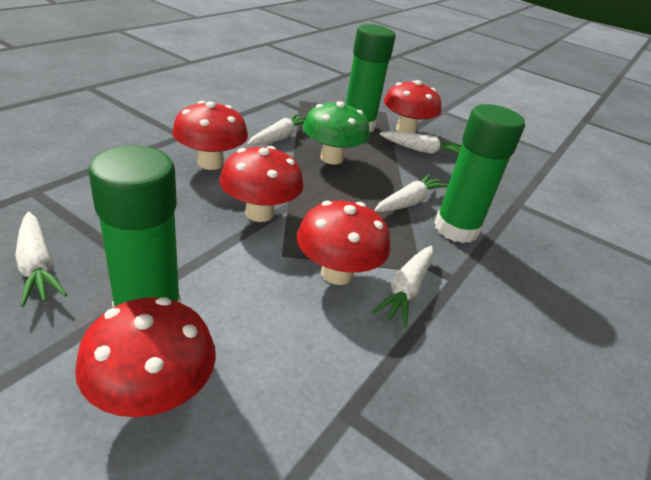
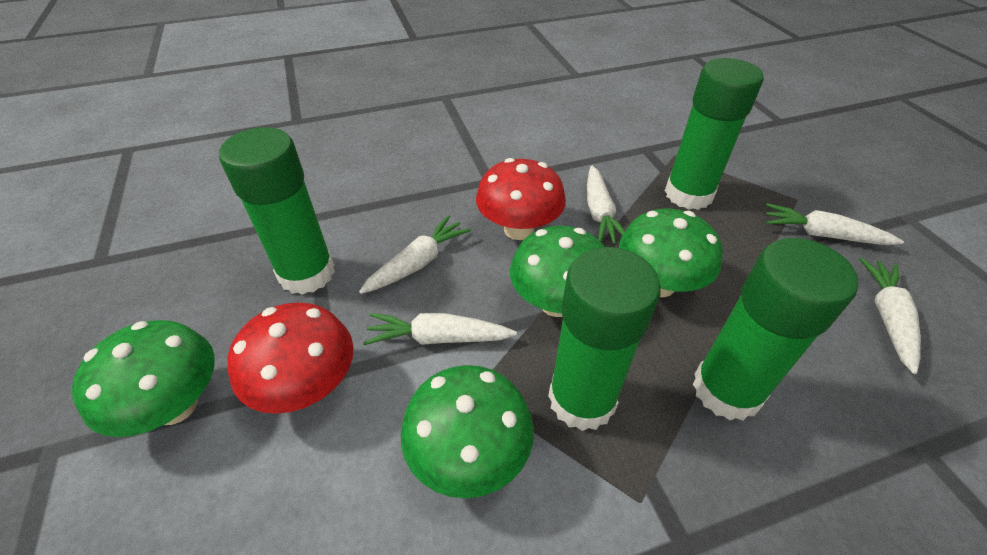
green glue stick: [89,146,181,308] [345,24,395,133] [434,104,525,243] = 3 -> [219,127,335,295] [548,247,661,431] [665,58,764,210] [693,238,858,421] = 4
green mushroom: [303,101,370,165] = 1 -> [72,320,215,437] [401,365,534,498] [510,226,605,317] [619,209,723,297] = 4
red mushroom: [75,297,216,417] [172,101,248,170] [219,146,303,222] [297,200,390,285] [384,80,441,133] = 5 -> [228,303,353,414] [476,158,566,240] = 2

